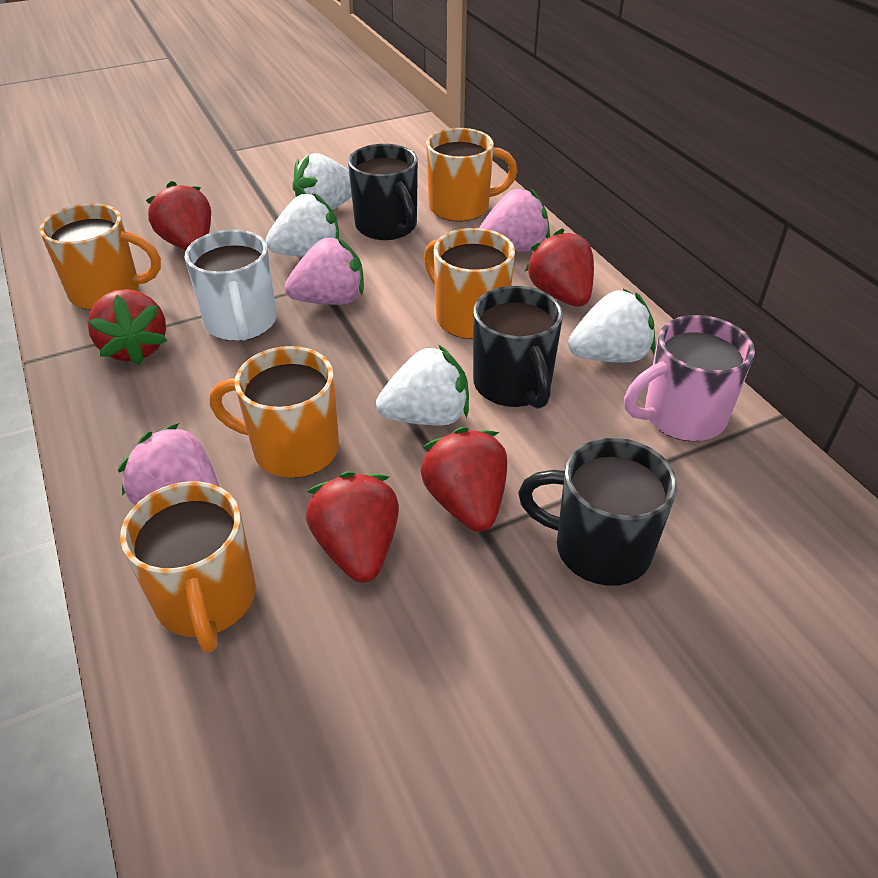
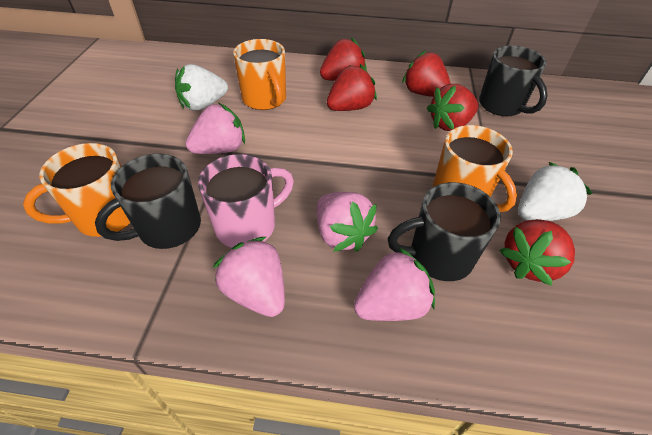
orange mug: [40,203,161,310] [120,481,256,653] [209,346,339,478] [424,228,515,339] [426,128,517,222] = 5 -> [23,143,130,237] [233,39,286,110] [433,125,517,212] = 3
pink strawberry: [118,423,219,505] [285,236,364,305] [479,188,550,251] = 3 -> [186,103,245,154] [213,237,285,317] [317,192,378,252] [354,247,435,321] = 4
white mug: [185,230,277,341] = 1 -> none = 0
white strawberry: [266,193,339,257] [292,153,352,210] [376,345,469,425] [568,289,656,363] = 4 -> [175,64,228,111] [518,162,592,221] = 2

